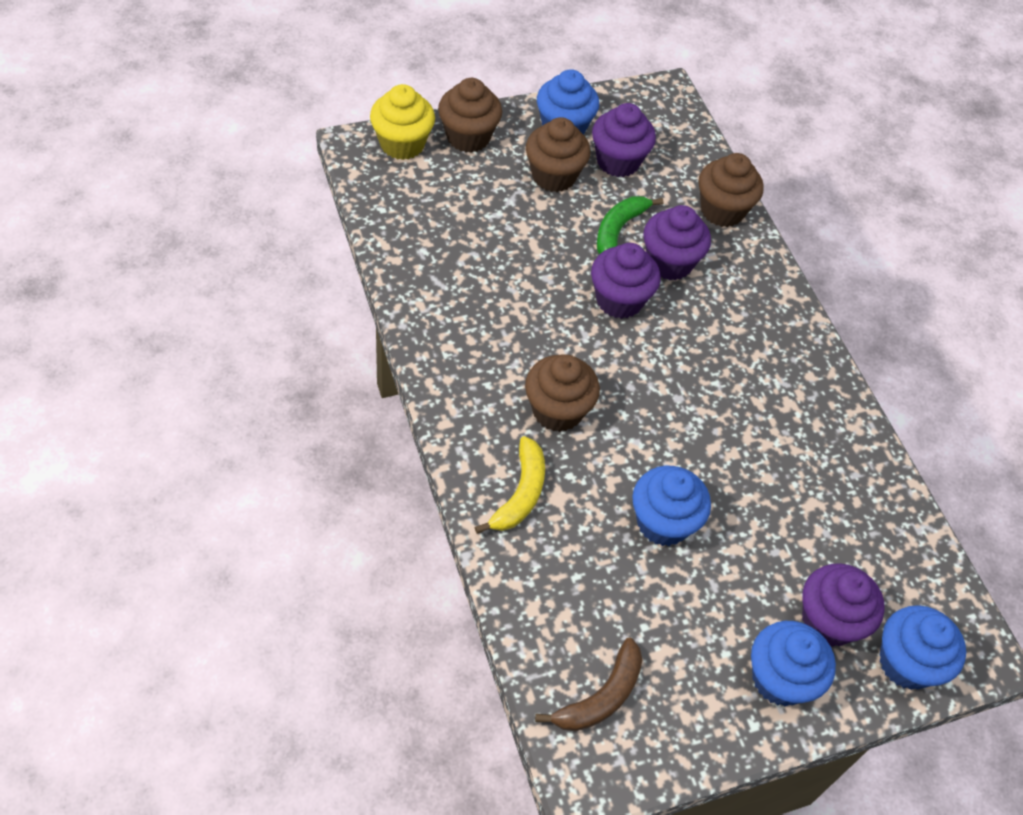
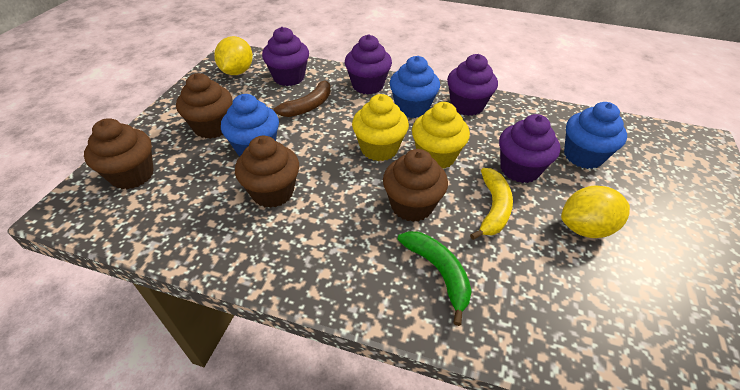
blue cupcake: [537,69,599,135] [632,466,711,546] [751,621,836,706] [880,605,966,690] = 4 -> [221,94,279,156] [390,56,440,118] [564,102,627,169] = 3
yellow cupcake: [370,84,435,160] = 1 -> [352,94,409,161] [412,102,470,169] = 2
yellow lemon: none = 0 -> [214,36,253,75] [561,186,630,238] = 2

